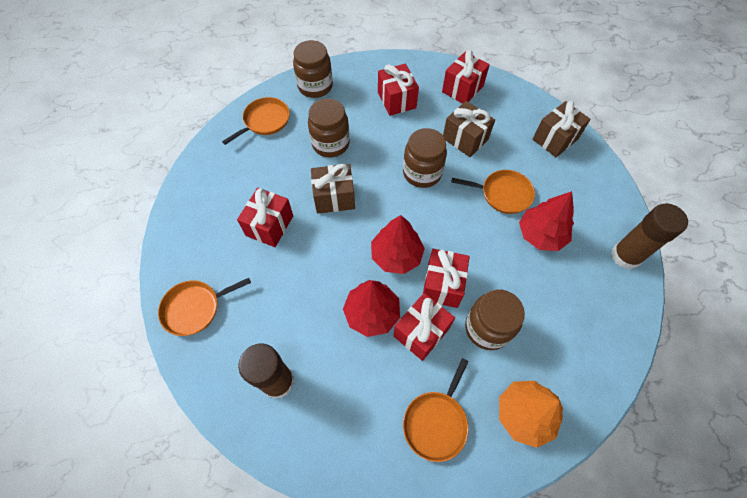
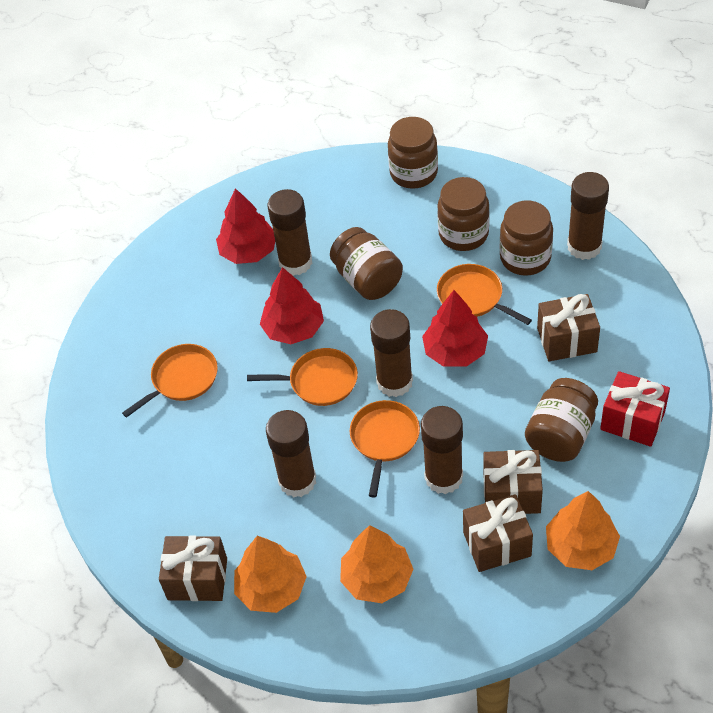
brown gift: [311,164,355,214] [443,101,495,157] [533,101,591,157] = 3 -> [159,535,227,601] [463,494,533,572] [483,450,543,514] [537,294,600,361] = 4
brown glue stick: [238,343,294,399] [611,204,688,269] = 2 -> [266,410,316,497] [268,189,313,276] [370,309,413,397] [421,406,463,494] [567,172,609,260] = 5
brown jar: [293,40,333,98] [308,98,350,158] [403,128,447,188] [465,290,525,350] = 4 -> [330,227,403,300] [388,117,438,189] [437,177,490,251] [500,201,553,276] [525,378,598,462] = 5
orange tree: [499,381,563,448] = 1 -> [234,536,307,613] [340,525,413,603] [546,491,620,570] = 3
red gift: [237,188,293,247] [378,64,419,116] [393,293,455,361] [423,249,470,308] [442,50,490,104] = 5 -> [600,371,670,447] = 1

